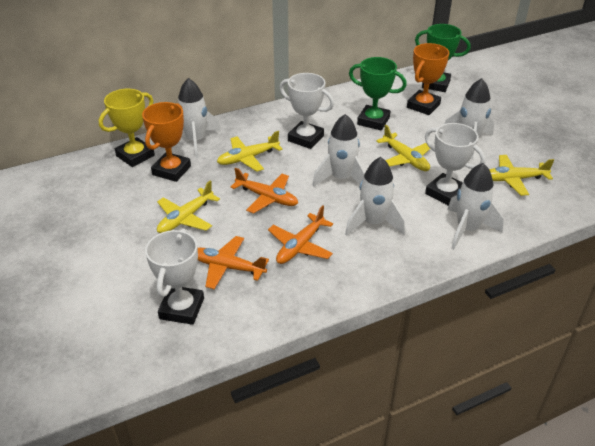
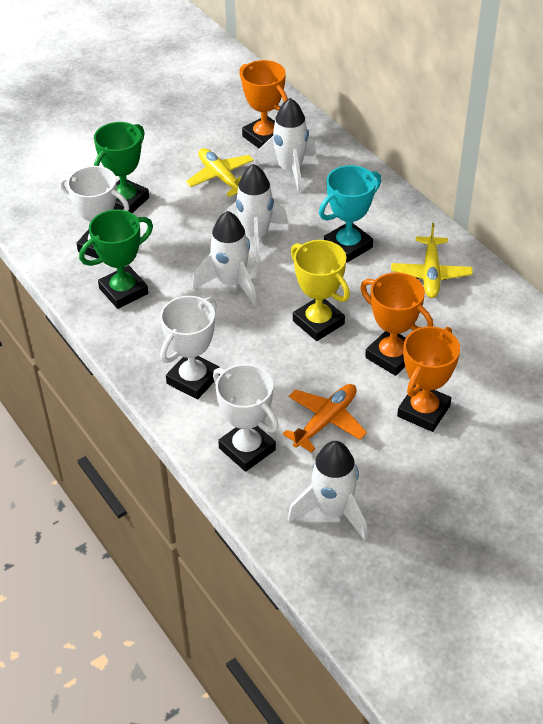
orange plane: [198,236,269,289] [230,168,298,214] [268,205,333,264] = 3 -> [283,384,367,452] = 1
orange trophy: [142,102,191,182] [407,43,449,115] = 2 -> [239,60,288,148] [360,272,433,376] [397,326,460,432] = 3
turquoise trophy: none = 0 -> [319,165,381,263] = 1
white rocket: [178,78,221,158] [312,114,365,187] [345,157,406,236] [445,78,494,159] [447,163,504,249] = 5 -> [192,211,257,306] [223,164,288,263] [256,98,316,193] [288,441,367,541] = 4
yellow plane: [157,180,220,233] [217,131,283,172] [376,125,430,171] [489,155,554,196] = 4 -> [186,148,254,197] [391,223,473,298] = 2

